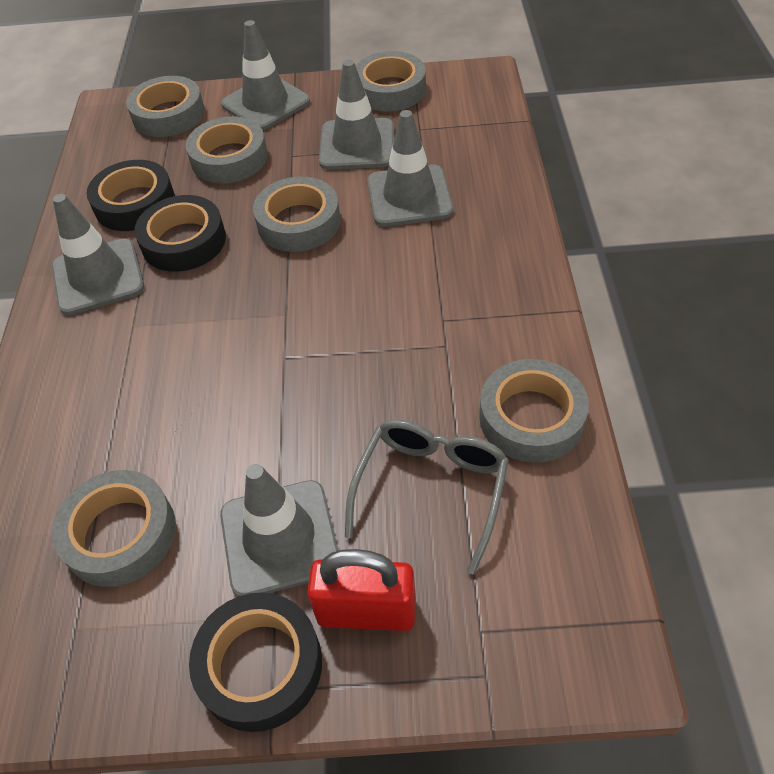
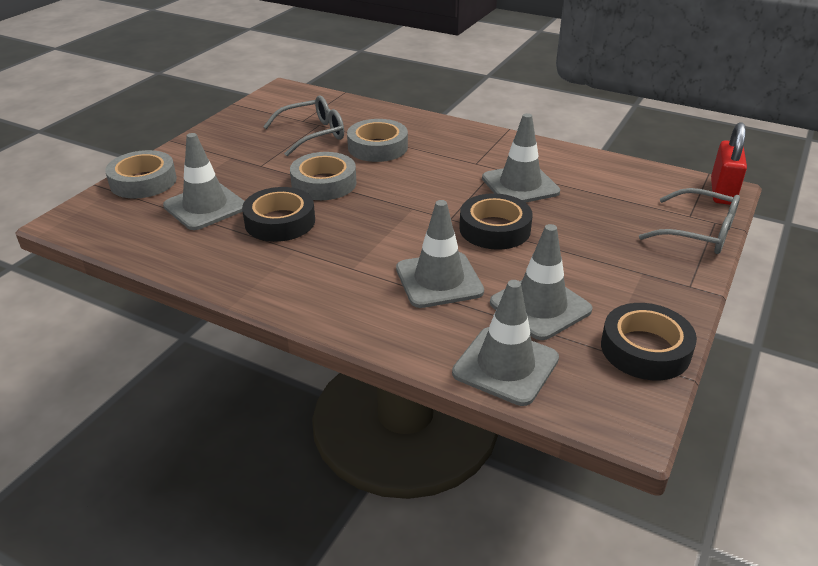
grey glasses: [345,419,509,574] = 1 -> [263,96,344,156] [639,188,740,254] = 2
grey tape: [52,470,176,587] [126,76,205,137] [186,116,268,183] [253,177,340,252] [356,51,426,112] [479,359,589,463] = 6 -> [105,150,177,199] [290,152,356,200] [347,119,408,162] = 3

